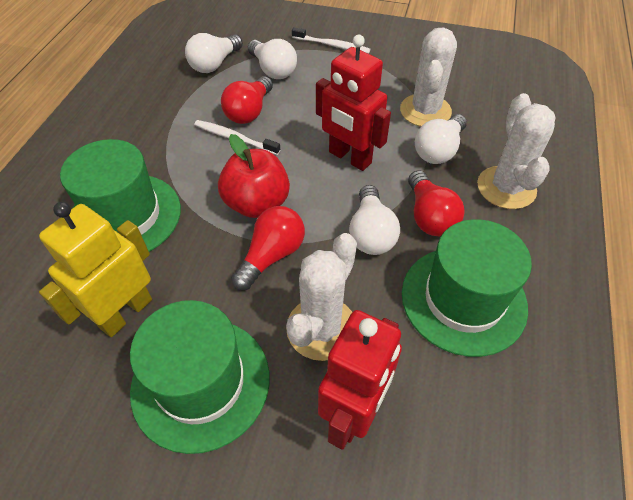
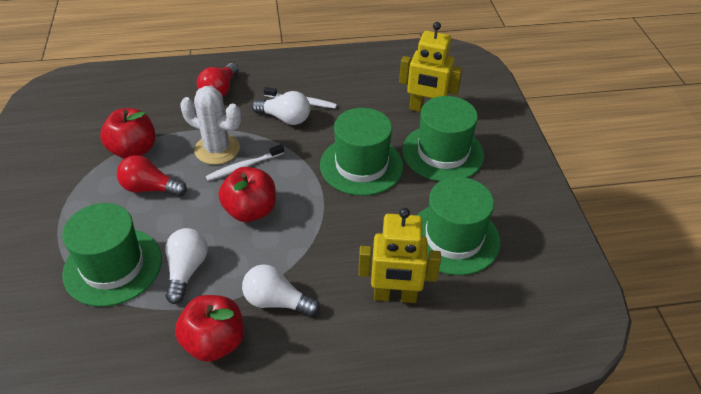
green hat: [60,139,181,252] [130,300,270,454] [402,219,532,357] = 3 -> [62,203,162,307] [320,108,403,196] [402,96,484,181] [417,177,501,275] = 4
red apple: [218,134,290,218] = 1 -> [100,108,156,159] [175,295,244,362] [218,167,276,222] = 3
red light bulb: [221,76,273,124] [231,206,305,290] [408,170,464,236] = 3 -> [117,155,187,197] [197,63,239,97] = 2
red robot: [316,35,391,171] [318,310,402,450] = 2 -> none = 0
white cactus: [286,233,357,361] [400,27,457,127] [477,93,556,209] = 3 -> [180,86,241,165] = 1
white light bulb: [185,33,243,73] [248,39,297,79] [349,185,400,255] [415,114,467,164] = 4 -> [165,228,208,304] [242,264,320,317] [252,91,310,125] = 3
yellow robot: [39,202,152,337] = 1 -> [358,208,441,303] [399,22,463,112] = 2

